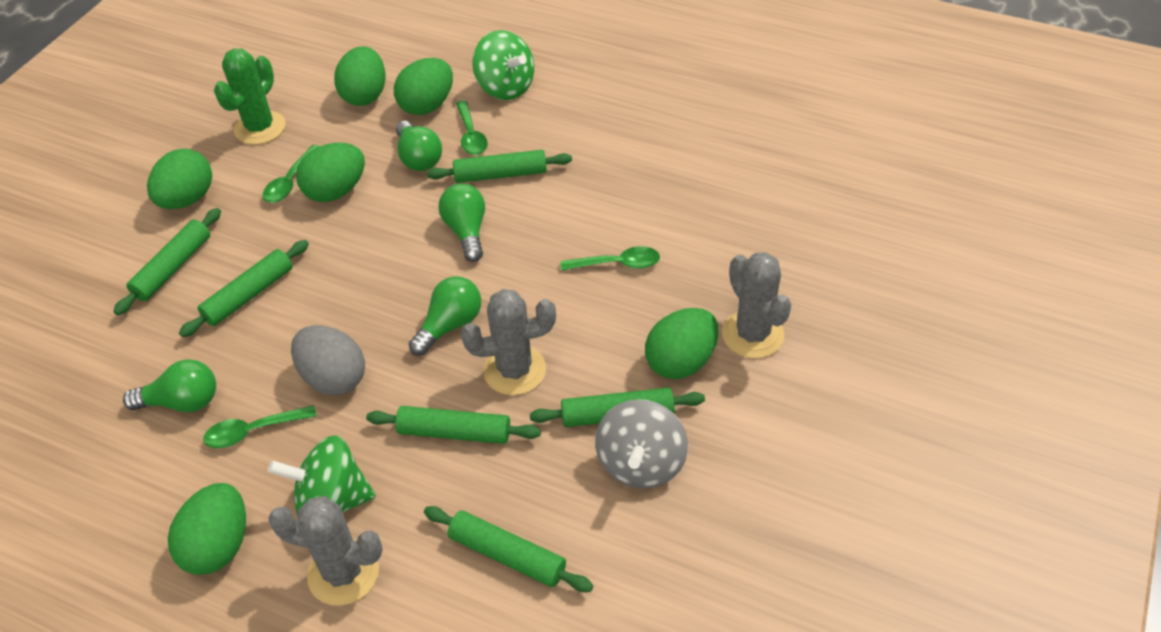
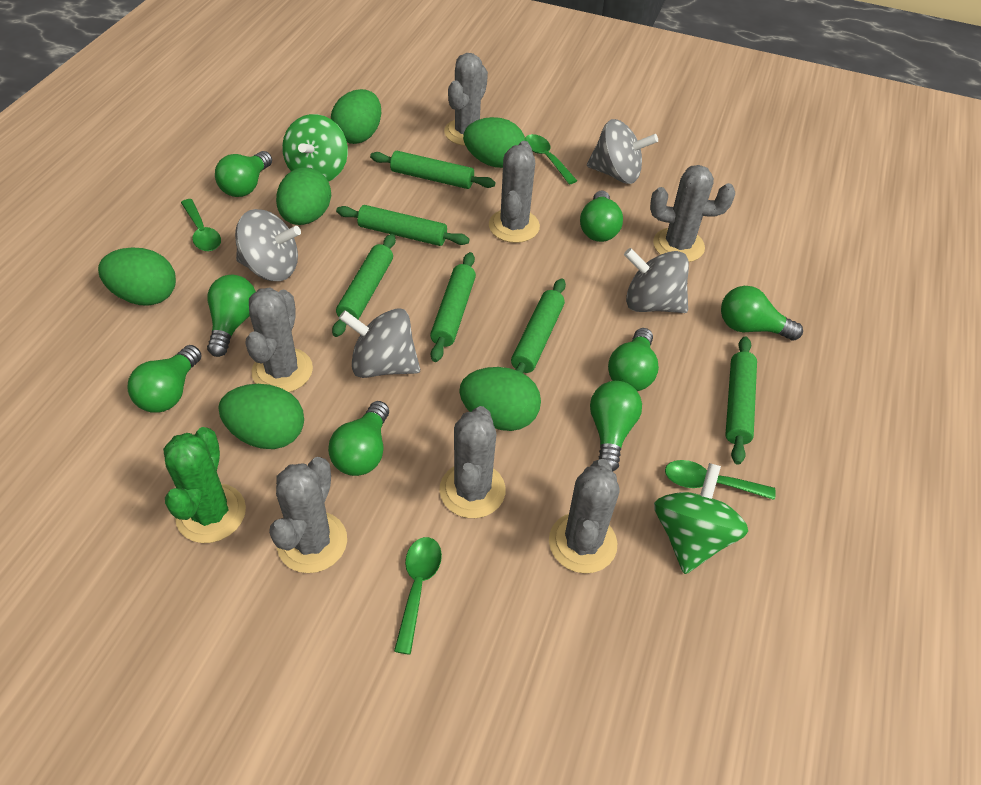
green light bulb: [123,359,216,412] [396,121,442,171] [409,276,481,356] [438,183,485,262] = 4 -> [128,345,202,412] [207,275,256,357] [215,151,272,197] [328,401,389,476] [580,190,623,242] [590,381,642,472] [608,328,659,391] [721,286,803,341] = 8
grey cactus: [268,496,383,606] [461,289,556,395] [722,252,791,358] = 3 -> [245,288,313,392] [269,457,347,573] [439,406,506,518] [444,53,488,146] [489,141,540,243] [549,459,620,573] [650,165,735,262] = 7
grey egg: [291,325,365,395] = 1 -> none = 0
grey spinning top: [595,399,688,488] = 1 -> [235,209,301,281] [339,308,420,378] [587,119,658,184] [624,248,689,313] = 4

